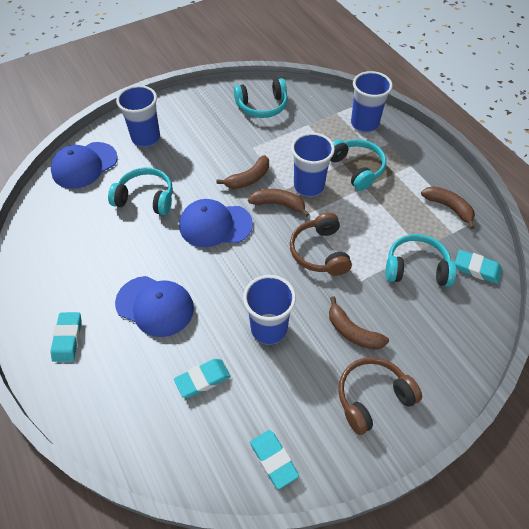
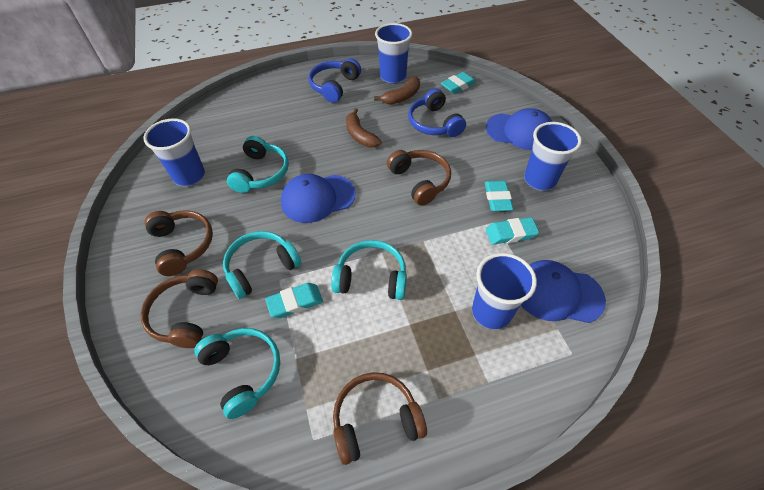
blue headphones: none = 0 -> [308,58,361,103] [408,88,466,137] = 2
brown banana: [217,155,269,189] [248,189,309,217] [329,296,389,350] [421,186,475,229] = 4 -> [346,108,382,147] [374,77,420,104] = 2
brown headphones: [290,212,352,276] [338,357,422,435] = 2 -> [140,269,218,348] [144,210,213,276] [333,372,427,465] [387,150,451,206] = 4

